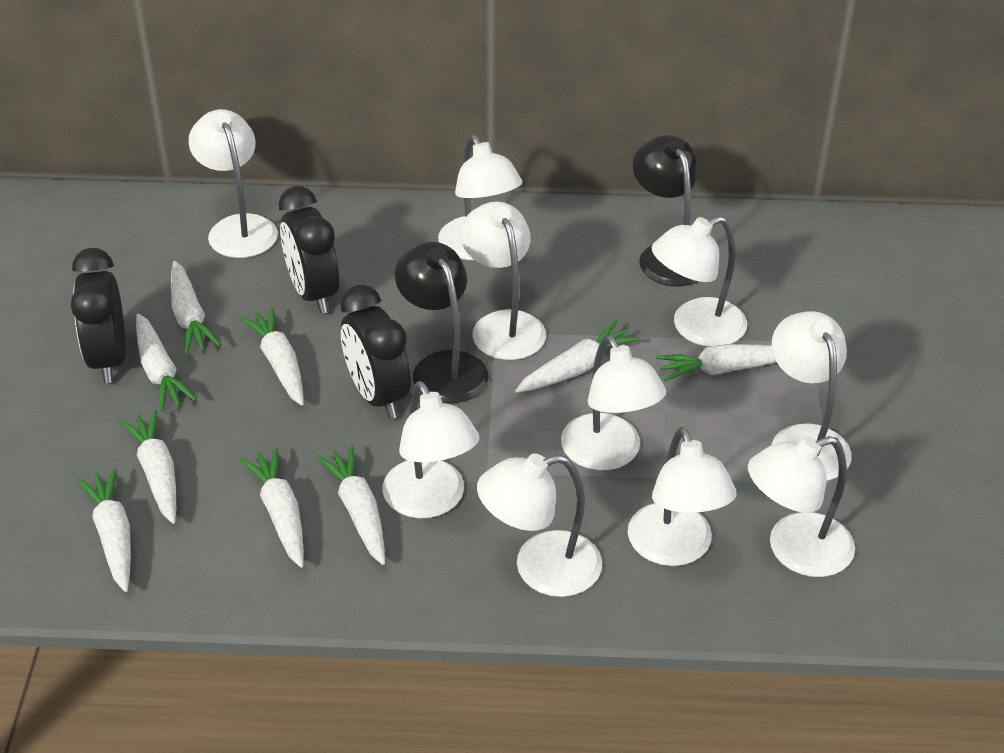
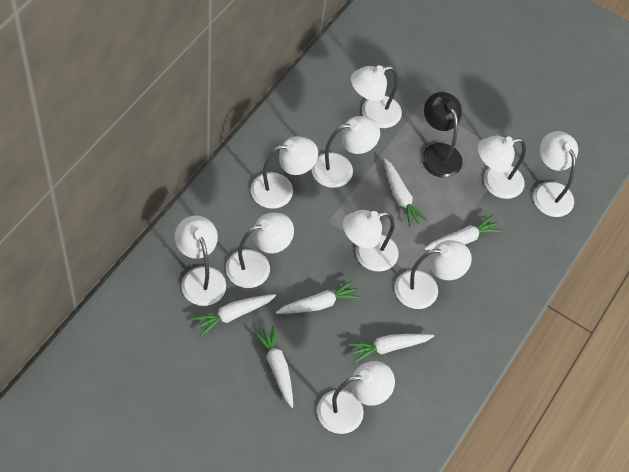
black clock: [71,248,126,383] [279,186,340,314] [340,284,411,419] = 3 -> none = 0
black lamp: [395,242,489,403] [633,135,698,286] = 2 -> [422,92,462,178] = 1
white carrot: [77,468,131,592] [119,410,176,524] [136,313,197,412] [171,261,221,354] [240,307,304,405] [240,447,304,568] [316,445,385,565] [515,320,640,393] [655,344,776,382] = 9 -> [192,294,276,336] [253,325,293,408] [276,280,361,314] [348,334,434,363] [384,159,428,227] [424,215,502,250] = 6

